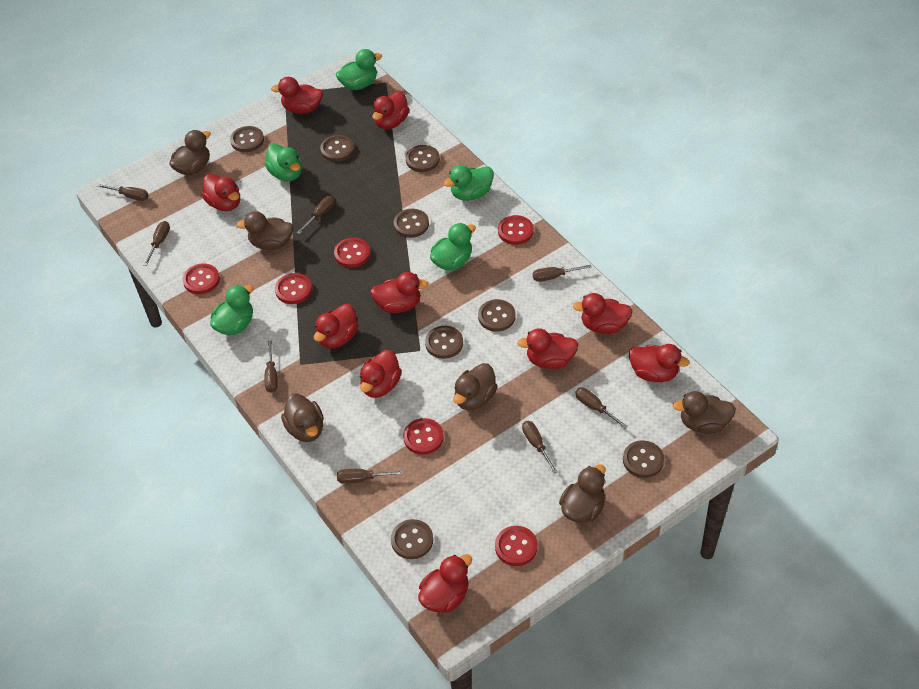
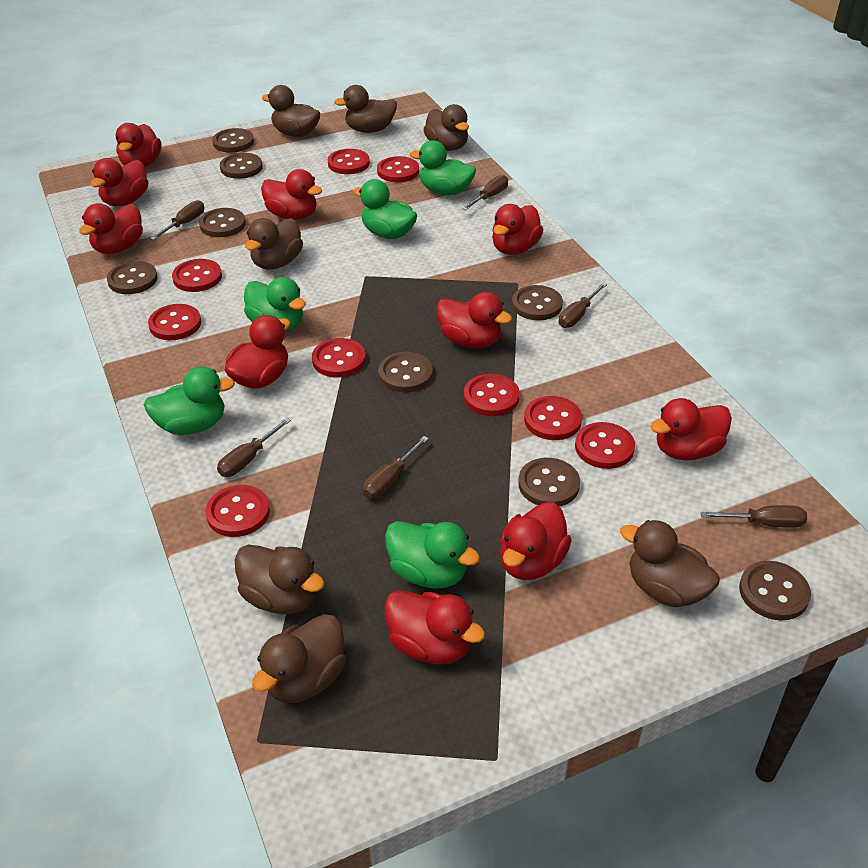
brown duck: [169,130,211,175] [236,211,294,250] [281,393,324,442] [453,363,497,410] [559,464,606,523] [673,391,736,434] = 6 -> [234,545,325,614] [245,218,303,270] [252,614,346,703] [262,85,321,137] [334,85,397,133] [423,104,469,151] [620,520,720,607] = 7
brown screwdriver: [97,184,149,201] [144,221,170,266] [265,341,277,393] [297,195,335,234] [337,469,404,484] [522,421,558,474] [533,265,592,282] [575,388,628,428] = 8 -> [150,200,204,240] [217,418,291,477] [363,436,429,499] [462,175,508,210] [559,283,607,328] [700,505,807,528] = 6
red button: [183,263,220,294] [275,273,312,304] [334,238,370,268] [403,418,444,455] [495,526,538,566] [498,215,534,245] = 6 -> [148,304,201,340] [172,259,222,292] [206,485,270,537] [312,338,366,377] [328,149,370,174] [377,156,419,182] [464,374,520,416] [524,396,582,440] [575,422,635,469] = 9

